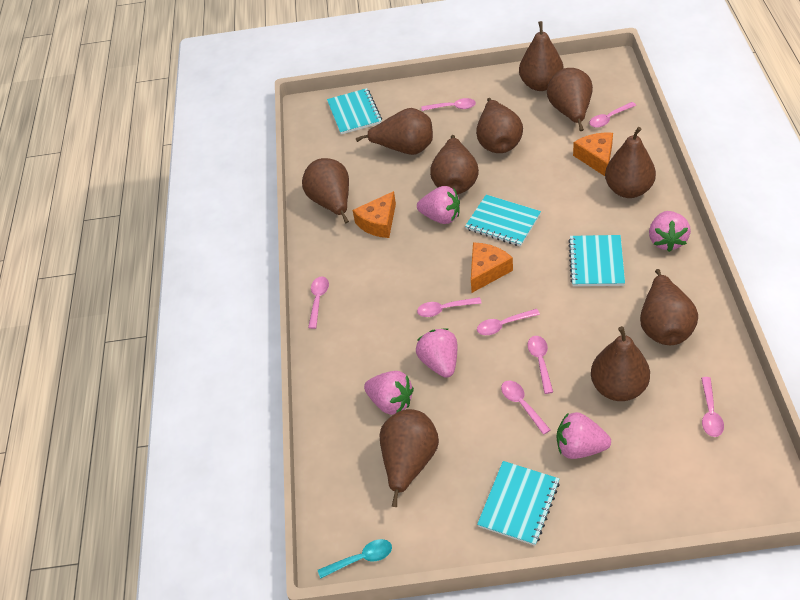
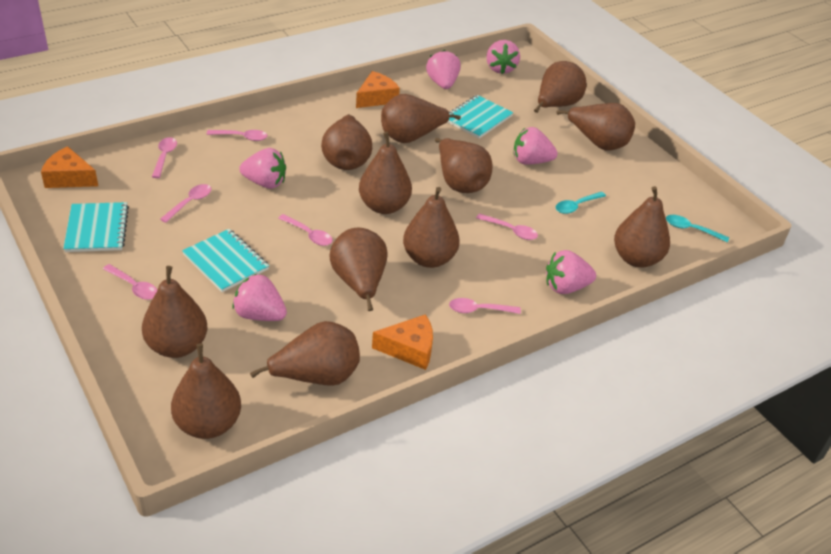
brown pear: [302,158,349,223] [356,108,433,155] [380,409,439,507] [430,135,479,194] [476,98,523,153] [519,21,564,91] [547,68,593,131] [591,326,650,401] [605,127,656,198] [640,269,698,345] = 10 -> [142,266,207,358] [171,343,241,439] [250,321,360,386] [321,114,372,170] [329,228,388,311] [359,132,412,214] [381,94,461,143] [403,187,460,268] [435,138,492,193] [534,61,587,113] [557,103,635,151] [614,186,670,267] = 12
pink spoon: [308,277,329,329] [417,297,482,317] [421,98,476,111] [477,309,540,335] [501,381,550,435] [527,336,553,394] [589,102,636,128] [701,377,724,437] = 8 -> [103,264,157,300] [152,137,177,178] [160,184,211,223] [207,130,267,141] [278,214,333,246] [449,298,521,314] [476,213,538,240] = 7
pink strawberry: [364,371,414,415] [416,328,457,378] [417,186,460,224] [557,412,611,459] [649,211,691,252] = 5 -> [232,274,287,321] [239,148,286,189] [426,50,460,89] [486,40,520,74] [514,127,558,165] [546,250,596,294] = 6
turquoise notebook: [327,88,382,134] [465,195,541,247] [477,461,560,546] [568,235,625,286] = 4 -> [63,202,129,252] [182,229,269,292] [448,95,513,139] = 3
turquoise spoon: [318,539,392,579] = 1 -> [556,192,606,214] [666,215,729,242] = 2

